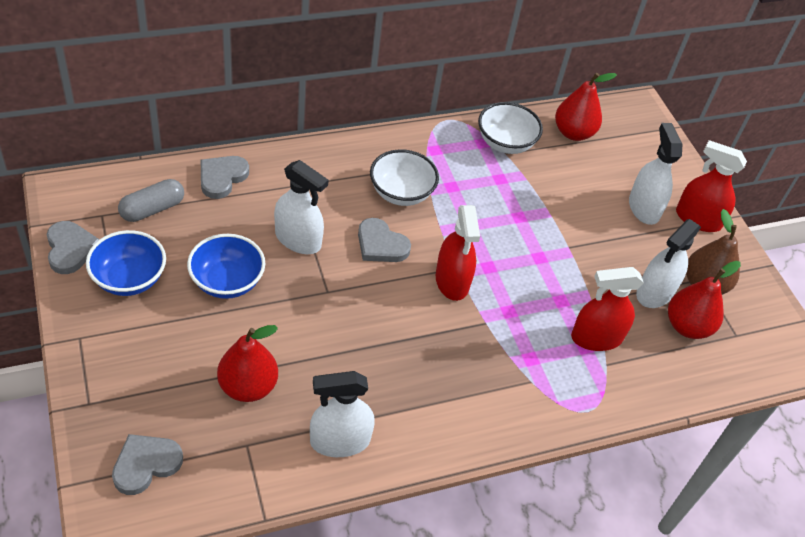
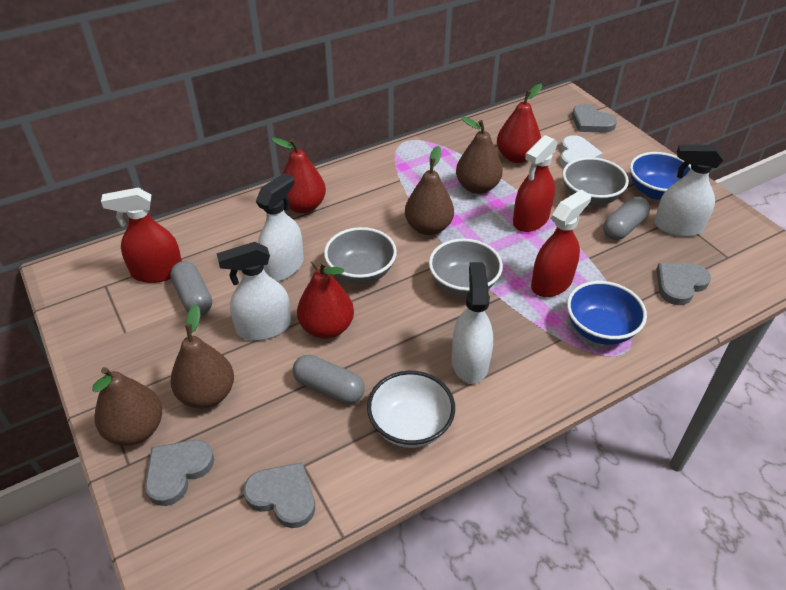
brown pear: [686,209,740,295] = 1 -> [92,367,162,446] [170,304,234,408] [405,146,454,235] [456,117,503,194] = 4
grey bowl: none = 0 -> [324,227,397,284] [429,239,503,297] [562,157,629,206] = 3
grey capsule: [118,179,184,222] = 1 -> [170,261,212,315] [292,355,365,404] [603,197,650,240] = 3
white bowl: [370,149,439,206] [478,102,543,154] = 2 -> [367,371,455,448] = 1
white heart: none = 0 -> [560,135,603,167] = 1

